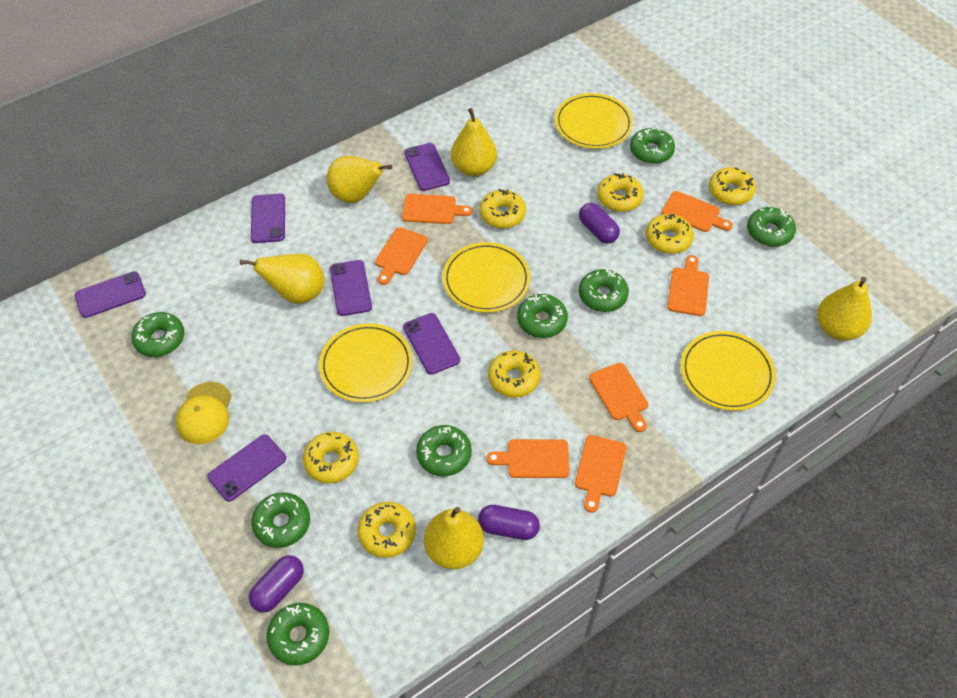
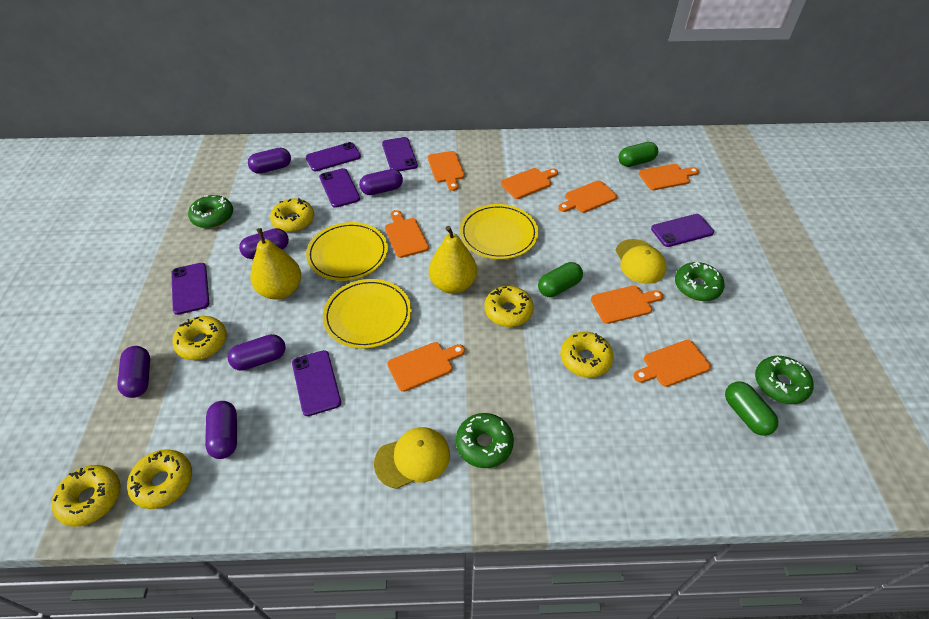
green capsule: none = 0 -> [538,262,583,297] [619,142,658,167] [725,381,778,436] = 3
green donut: [132,312,184,357] [252,492,310,548] [267,603,329,666] [416,425,472,476] [517,294,568,338] [579,269,629,312] [630,128,675,164] [747,207,796,247] = 8 -> [188,195,233,228] [456,413,514,468] [675,262,725,301] [755,356,814,404] = 4
orange cutting board: [375,227,428,285] [402,194,473,224] [486,439,570,478] [575,435,627,513] [589,363,648,432] [661,191,733,232] [667,255,709,316] = 7 -> [385,210,429,258] [387,342,465,392] [428,151,465,191] [501,168,558,199] [558,180,617,213] [591,285,663,324] [634,340,711,387] [639,164,699,190] = 8
purple capsule: [249,555,304,612] [478,505,540,540] [579,203,620,244] = 3 -> [117,346,150,398] [205,401,237,459] [228,334,286,371] [239,228,289,259] [248,148,291,174] [359,169,403,195] = 6
yellow cap: [176,382,232,444] = 1 -> [374,427,450,489] [615,239,666,284] = 2
yellow donut: [303,432,359,483] [357,502,416,558] [479,189,526,229] [488,350,541,398] [597,173,644,212] [646,214,694,254] [709,167,756,205] = 7 -> [52,465,120,527] [127,449,192,509] [173,316,227,360] [270,198,314,232] [484,286,534,327] [560,332,614,378] = 6
yellow pear: [240,254,325,304] [327,156,392,203] [424,507,484,570] [451,108,497,177] [817,277,872,341] = 5 -> [250,228,301,300] [429,226,477,294] = 2
yellow plate: [319,323,413,403] [443,242,531,313] [555,93,633,149] [681,331,776,411] = 4 -> [306,222,388,281] [323,279,412,349] [460,204,539,259] = 3

